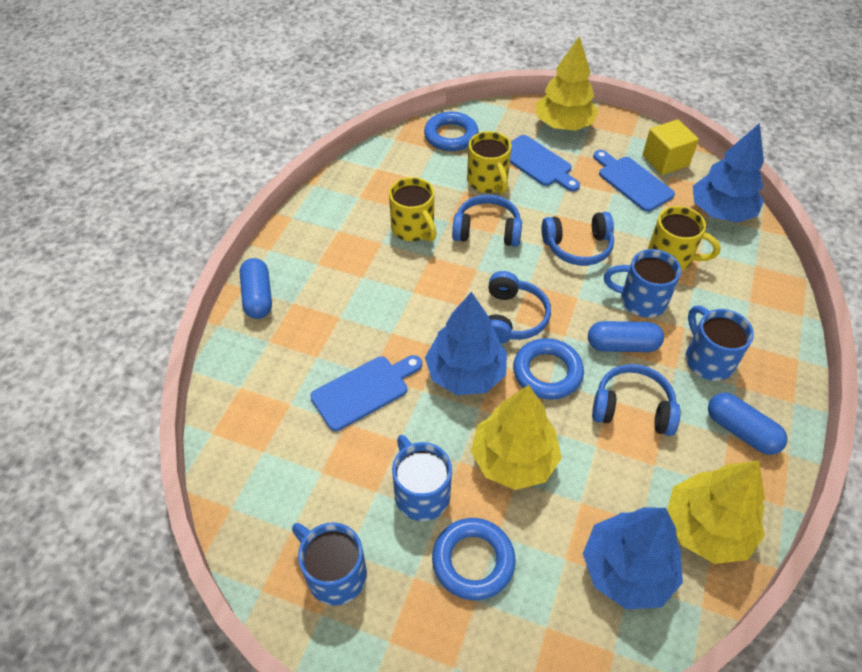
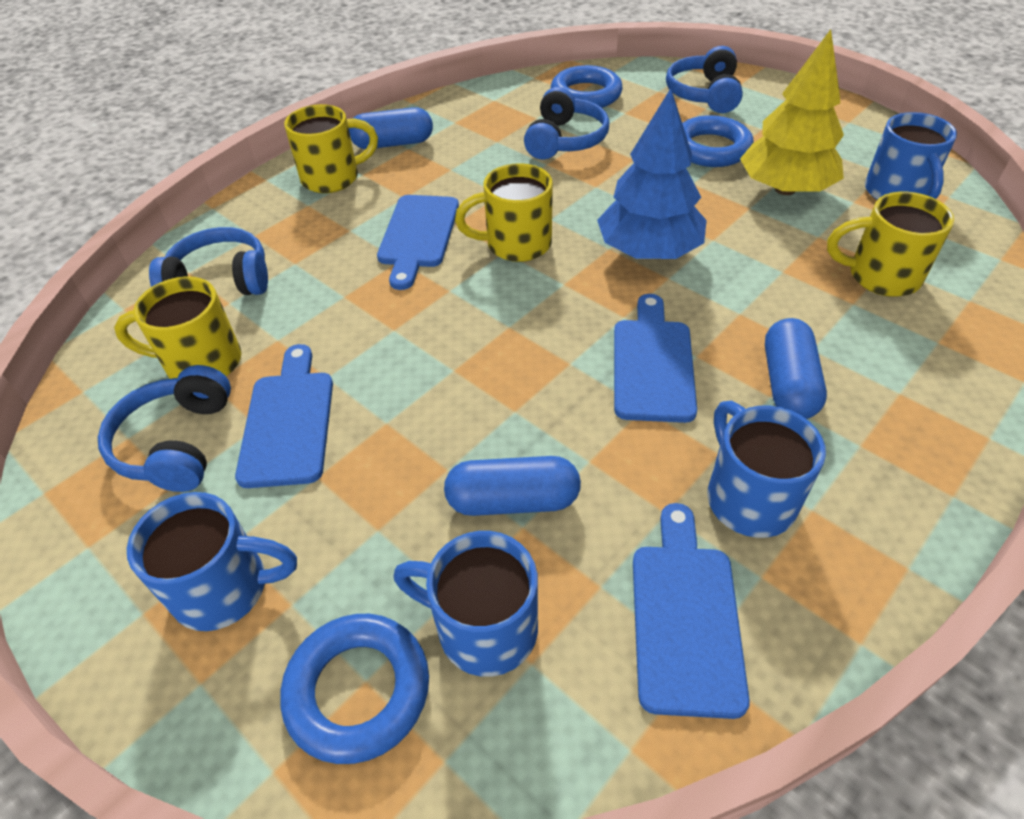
blue cutting board: [310,355,422,431] [510,135,580,191] [593,150,675,212] = 3 -> [235,344,333,488] [377,195,459,290] [614,294,697,423] [633,503,750,719] = 4
blue tree: [425,292,507,395] [583,507,683,609] [693,123,764,223] = 3 -> [597,88,707,259] = 1
yellow cube: [643,119,699,175] = 1 -> none = 0
yellow mug: [389,177,437,242] [467,131,512,194] [648,206,721,271] = 3 -> [114,276,241,379] [284,104,378,193] [455,163,553,262] [827,192,954,297] = 4
yellow tree: [471,385,562,490] [536,36,598,131] [667,461,765,564] = 3 -> [740,29,844,195] = 1

